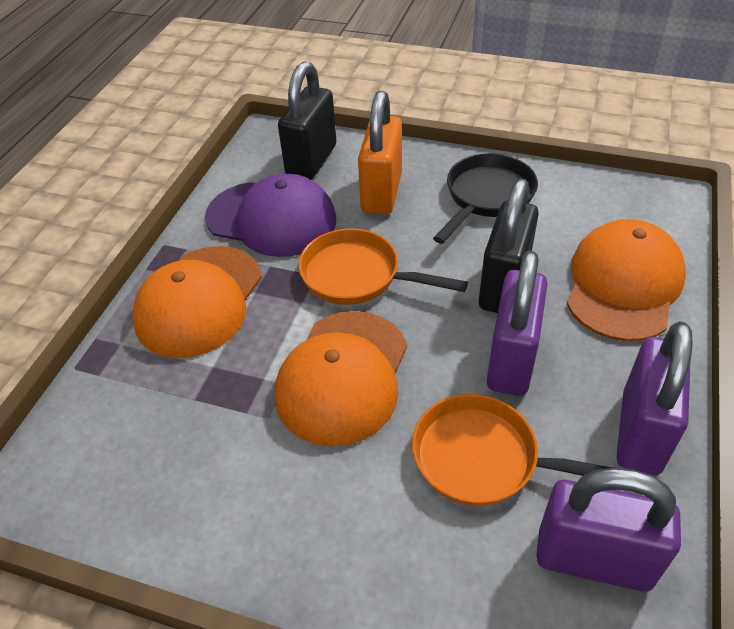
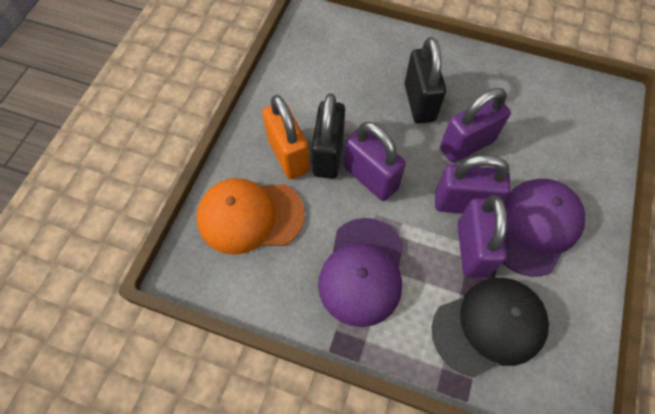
black cap: none = 0 -> [432,278,549,377] = 1
black pan: [433,153,538,244] = 1 -> none = 0
orange cap: [132,246,262,358] [275,311,407,446] [567,219,686,341] = 3 -> [197,178,305,255] = 1
orange pan: [299,228,468,305] [412,394,612,506] = 2 -> none = 0
purple cap: [205,174,336,257] = 1 -> [318,218,404,327] [503,179,585,277] = 2
purple padlock: [487,251,547,396] [536,468,681,592] [617,321,693,475] = 3 -> [344,122,406,201] [435,155,511,213] [440,88,511,163] [458,195,507,278] = 4

